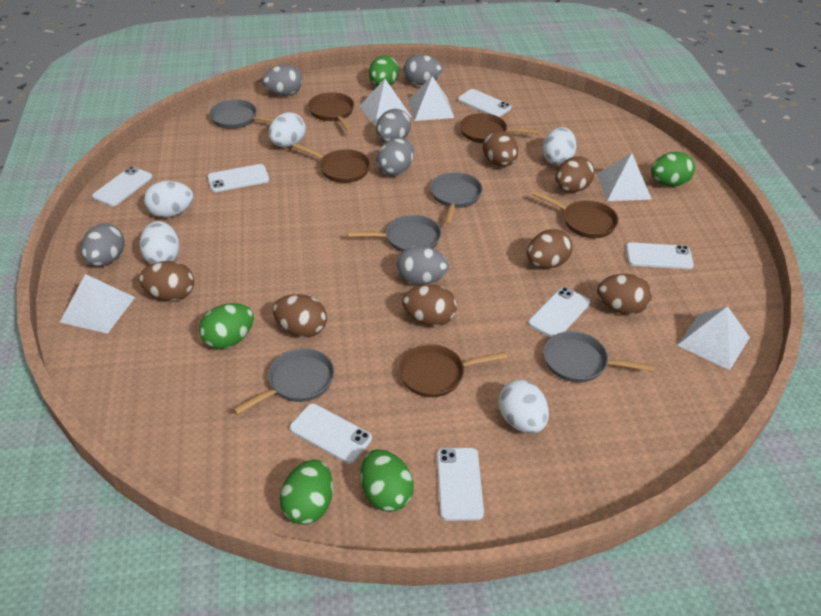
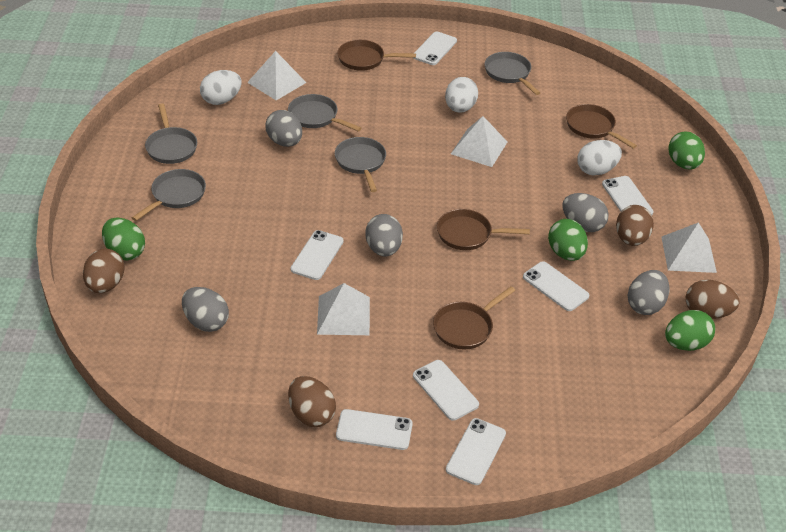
brown egg: [139,261,194,301] [273,294,327,337] [402,285,457,326] [483,130,518,167] [527,229,573,269] [555,156,595,192] [597,274,652,315] = 7 -> [83,249,125,293] [288,376,336,427] [616,205,654,246] [686,280,740,319] = 4
brown pan: [293,143,370,183] [308,92,354,132] [399,344,508,397] [460,113,540,143] [532,191,619,238] = 5 -> [337,40,416,71] [433,286,515,349] [437,209,530,250] [566,104,637,149] = 4
green egg: [199,303,254,349] [280,460,333,525] [360,449,414,512] [369,55,399,86] [651,152,695,187] = 5 -> [102,218,145,261] [548,219,588,261] [665,310,715,351] [668,131,705,170] = 4
grey egg: [81,223,125,266] [262,65,302,96] [376,109,411,142] [376,138,414,176] [396,246,449,285] [403,55,443,85] = 6 -> [182,287,229,332] [265,110,302,147] [365,214,403,257] [563,193,609,232] [628,270,669,315] = 5
white egg: [139,221,180,264] [144,181,193,218] [268,112,306,147] [498,380,549,433] [542,127,576,165] = 5 -> [200,70,242,105] [445,77,478,113] [577,140,622,175] = 3
white pyramid: [60,274,135,334] [359,79,412,126] [409,76,454,121] [597,153,652,201] [677,306,750,370] = 5 -> [247,51,307,100] [317,283,370,335] [451,116,507,167] [661,222,717,273] = 4

